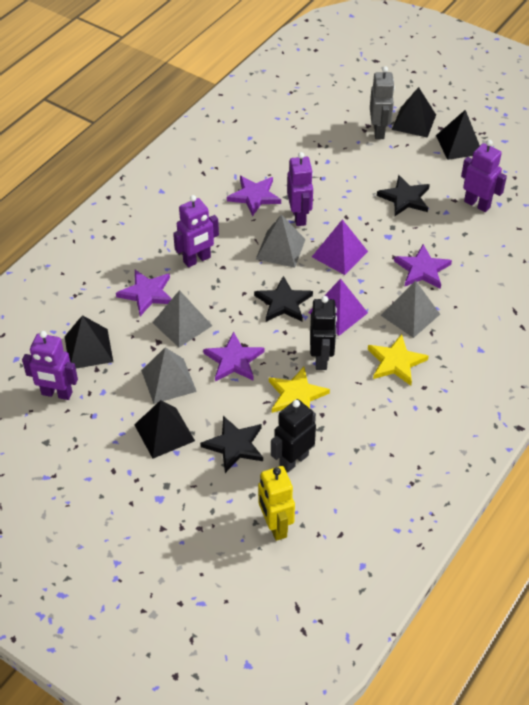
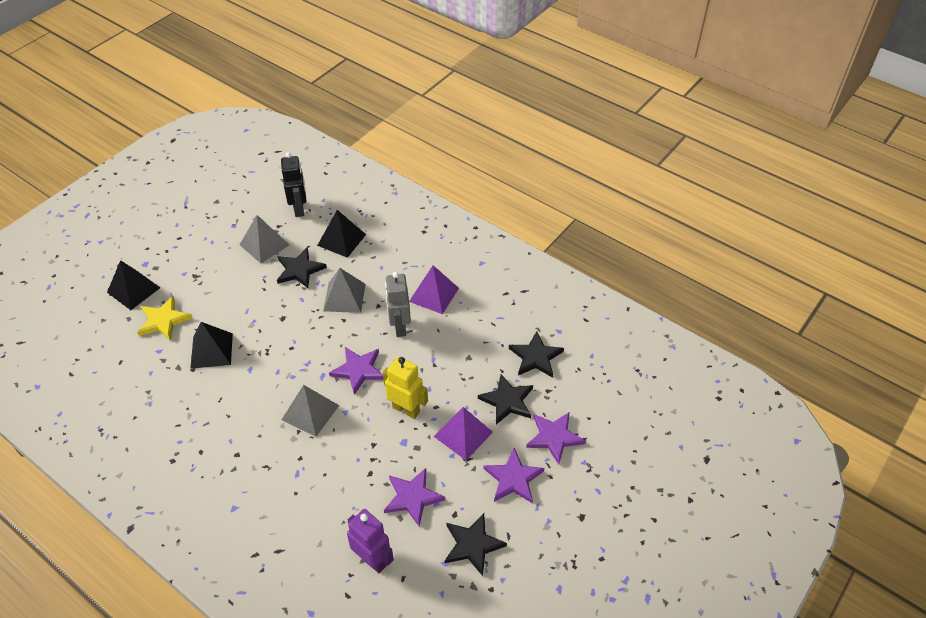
black pyramid: [65,315,113,368] [134,400,195,459] [392,87,436,138] [436,110,480,160] = 4 -> [107,260,160,310] [190,322,233,369] [317,210,366,258] = 3
black robot: [271,399,316,473] [310,296,337,370] = 2 -> [281,152,307,217] = 1
black star: [200,416,263,473] [254,276,313,322] [377,175,430,216] = 3 -> [277,247,327,288] [445,513,507,576] [478,374,533,424] [509,331,564,378] = 4
grey pyramid: [141,347,197,404] [152,290,212,347] [256,215,306,268] [381,281,440,338] = 4 -> [240,215,289,263] [282,385,339,437] [323,268,365,313] = 3
purple robot: [22,331,78,400] [173,195,219,268] [287,152,313,226] [461,140,507,212] = 4 -> [347,509,394,573] = 1
yellow star: [269,367,330,413] [368,334,429,386] = 2 -> [137,296,192,341] = 1

